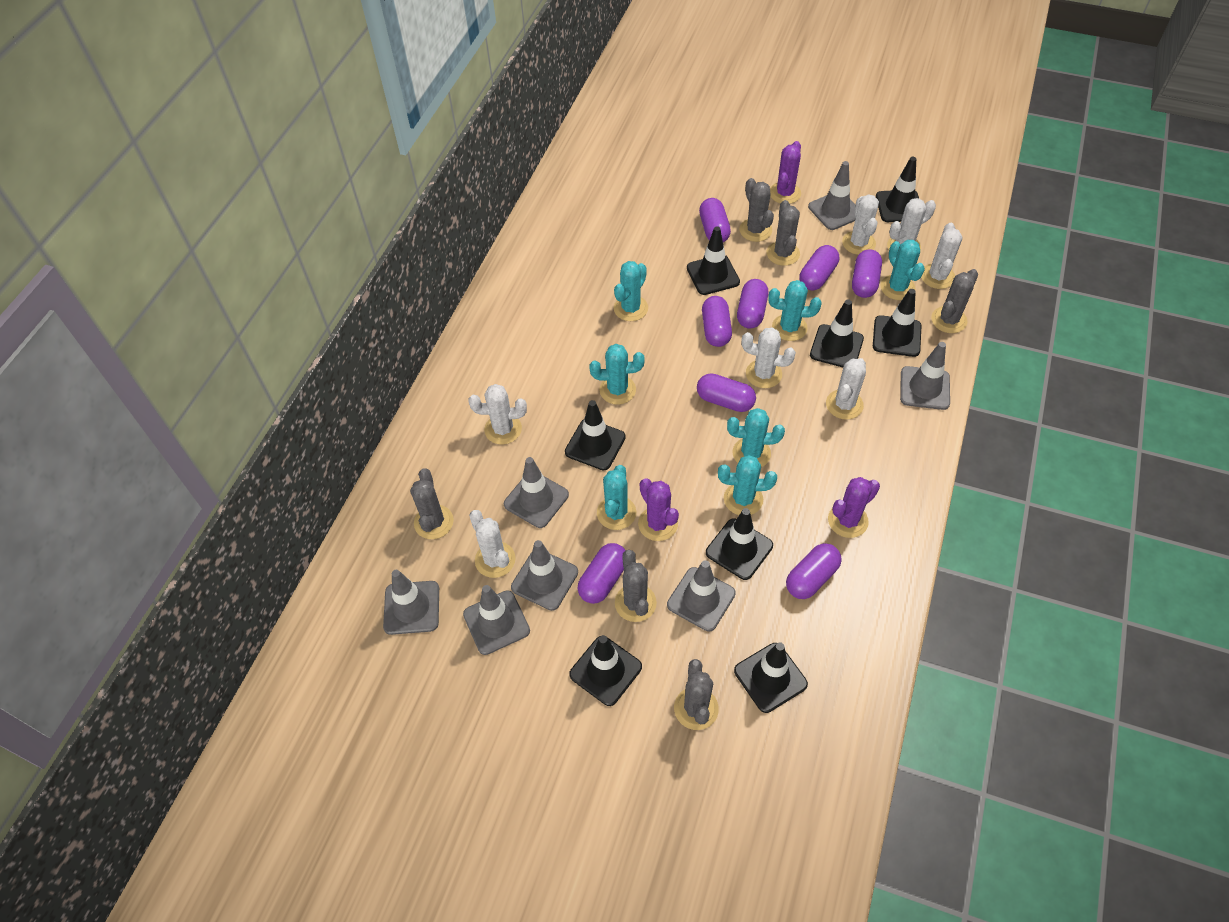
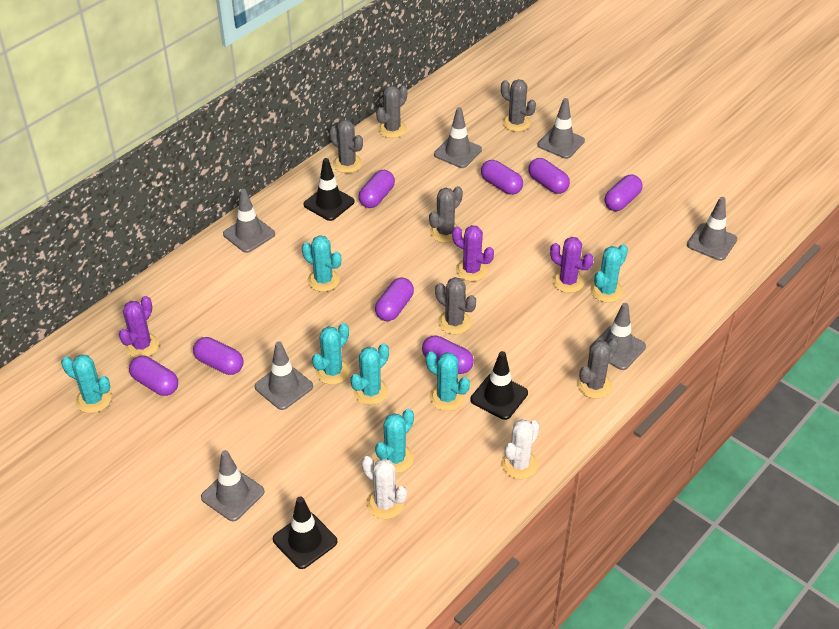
black traffic cone: [565,400,626,470] [569,635,642,706] [687,226,740,295] [706,508,773,580] [734,642,808,713] [810,300,864,367] [873,289,921,357] [876,157,919,222] = 8 -> [273,497,337,569] [304,158,355,221] [470,351,528,420] = 3
white cactus: [468,384,527,445] [469,510,516,578] [741,328,796,388] [826,358,866,420] [842,194,879,255] [887,198,936,251] [921,223,962,289] = 7 -> [362,456,407,519] [501,419,540,479] = 2

